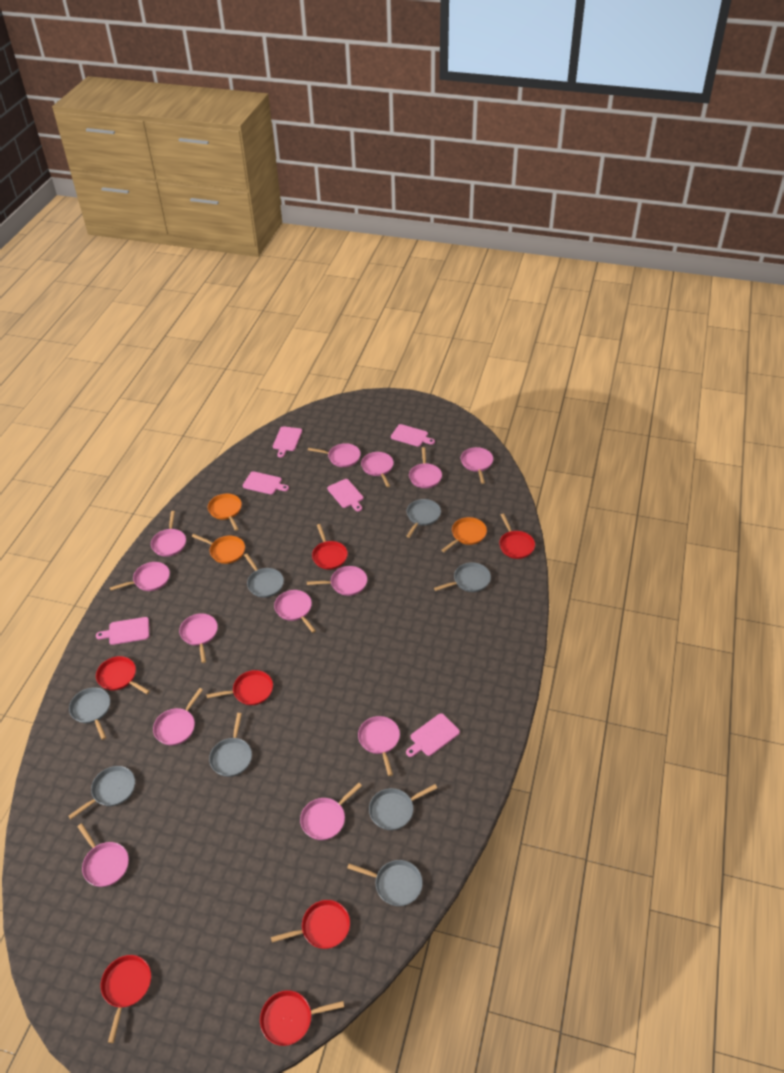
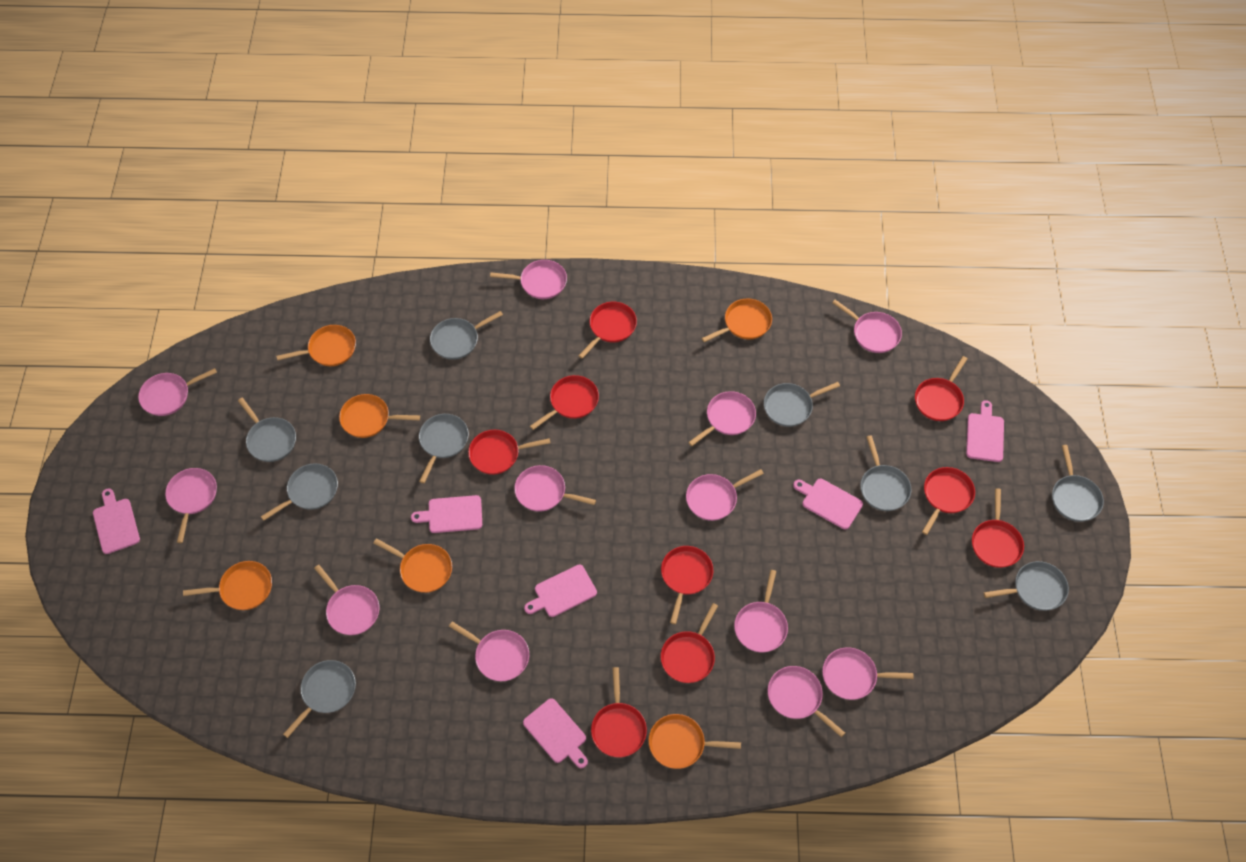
grey pan: [68,766,135,819] [69,687,110,740] [209,713,252,777] [244,553,284,598] [347,860,423,906] [369,784,437,830] [406,499,441,538] [434,562,491,592] = 8 -> [238,398,296,462] [261,463,338,521] [283,660,356,738] [419,414,469,483] [430,311,503,360] [764,382,840,427] [860,435,911,511] [984,561,1069,611] [1052,445,1104,522] = 9
orange pan: [192,534,245,564] [208,493,242,531] [441,517,487,552] = 3 -> [183,561,272,610] [276,325,356,366] [339,394,420,438] [373,538,452,593] [649,714,741,769] [701,299,772,342] = 6
pink pan: [77,823,129,887] [110,562,170,591] [151,511,186,557] [153,688,203,746] [179,613,218,663] [274,590,316,633] [300,783,362,840] [307,566,367,596] [308,443,361,467] [358,716,400,776] [361,452,394,487] [409,447,442,488] [461,447,493,484] = 13 -> [138,368,217,416] [165,468,217,543] [314,565,379,635] [449,621,529,681] [490,260,567,299] [514,465,596,512] [686,469,764,521] [688,391,756,446] [734,570,788,652] [768,666,845,737] [822,647,914,700] [832,300,902,353] = 12
red pan: [96,656,150,694] [101,955,151,1043] [206,670,273,705] [260,990,344,1046] [271,900,350,949] [312,524,348,569] [499,514,535,559] = 7 -> [468,430,550,475] [530,375,599,430] [578,302,637,359] [591,667,647,757] [661,546,713,624] [661,603,718,683] [915,356,968,421] [922,467,975,535] [972,488,1024,568] = 9

